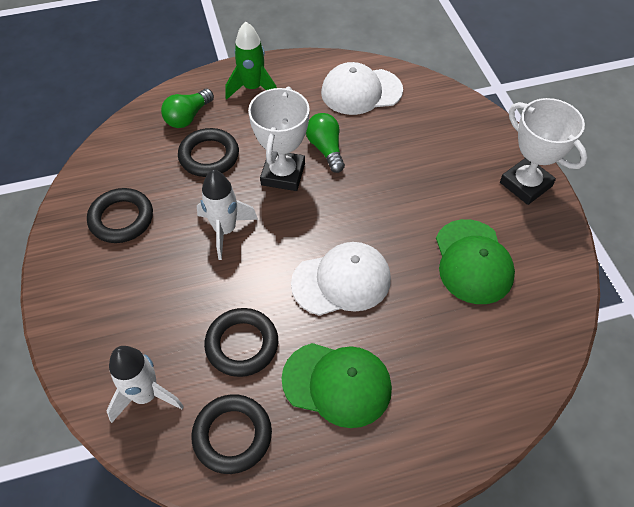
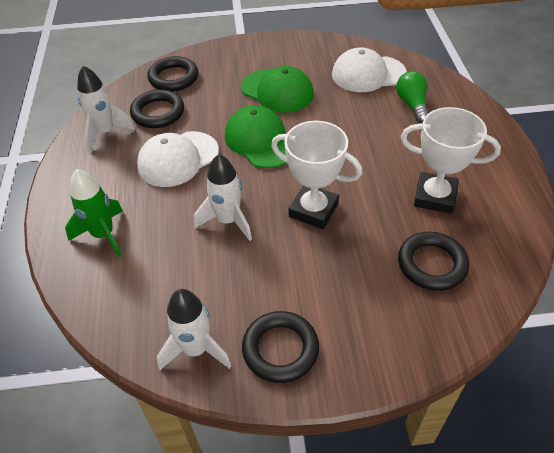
green light bulb: [161,89,214,128] [306,113,345,173] = 2 -> [396,71,428,123] = 1
white rocket: [106,346,184,423] [197,170,258,260] = 2 -> [77,66,135,152] [157,289,231,370] [194,154,252,241] = 3

